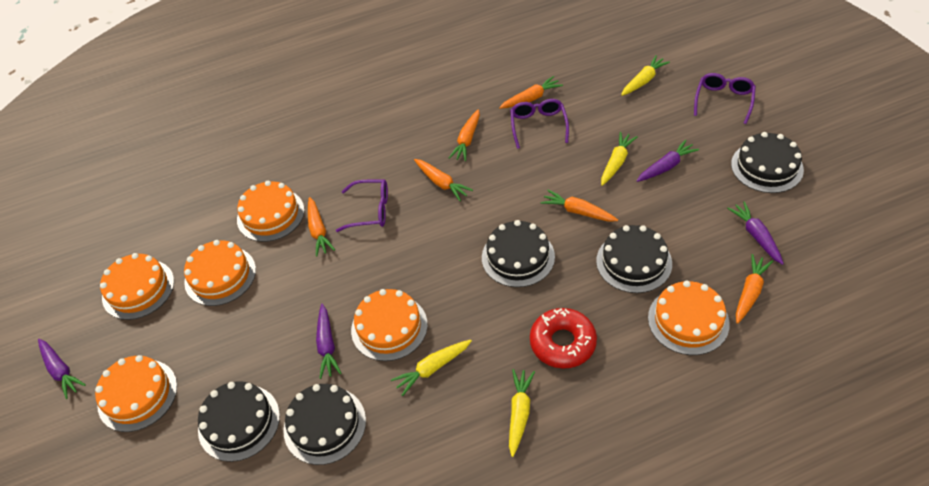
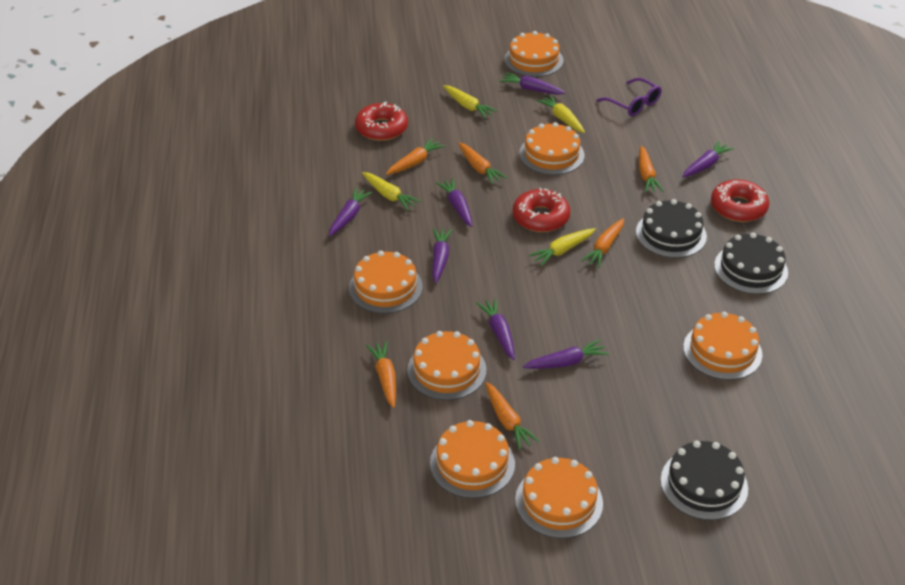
black cake: [198,381,280,462] [283,384,366,465] [482,220,555,287] [596,225,672,293] [731,132,804,193] = 5 -> [636,199,707,258] [661,441,748,520] [714,233,788,294] = 3
orange cake: [95,355,177,432] [100,253,174,320] [184,240,256,306] [237,181,304,242] [351,289,428,361] [648,281,730,355] = 6 -> [349,251,423,313] [407,331,487,400] [430,420,515,498] [504,31,564,77] [515,457,603,538] [519,122,585,175] [683,312,762,380] = 7
purple carrot: [38,339,86,399] [316,304,342,379] [637,139,699,182] [727,201,784,265] = 4 -> [329,187,372,236] [432,228,452,283] [436,178,472,227] [476,298,515,360] [499,72,566,95] [523,339,609,369] [682,141,734,178] = 7
purple glasses: [336,179,388,232] [510,99,569,149] [694,73,756,124] = 3 -> [596,78,661,116] = 1
red donut: [530,308,597,368] = 1 -> [355,102,408,141] [512,188,570,232] [711,179,769,222] = 3

